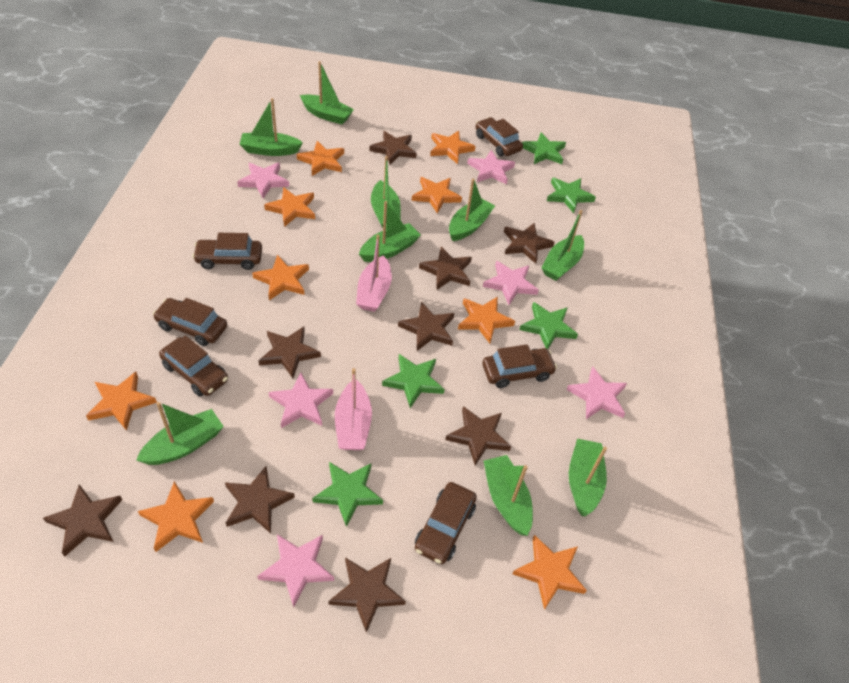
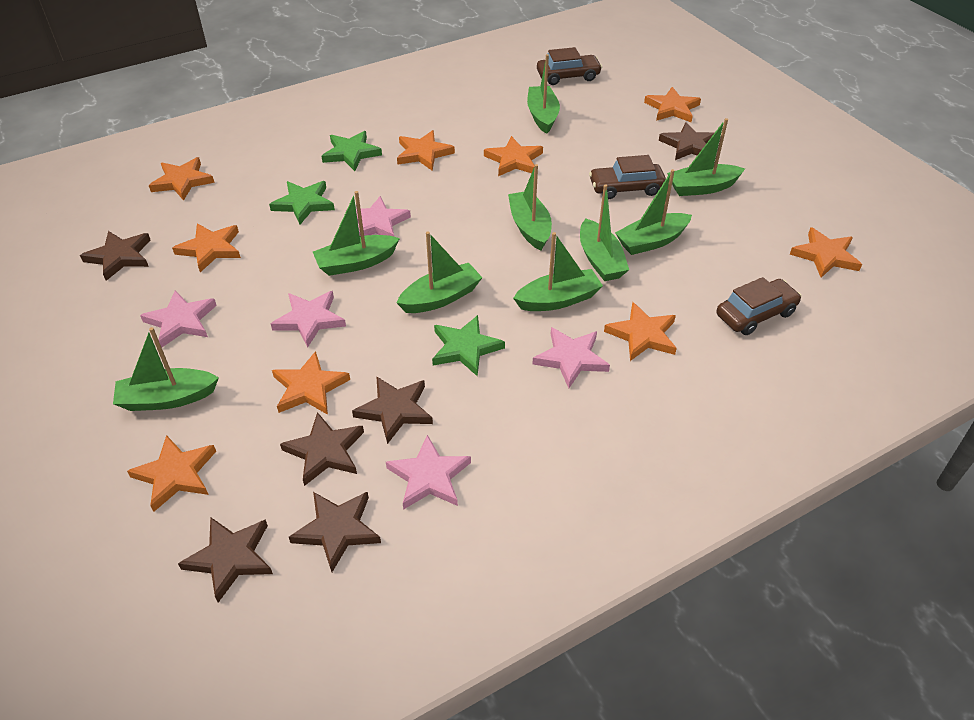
brown car: [153,298,227,346] [159,336,228,396] [192,233,262,270] [415,482,477,564] [476,117,523,157] [482,344,557,388] = 6 -> [537,47,602,85] [589,155,666,199] [717,277,802,335] = 3
brown star: [43,484,122,556] [225,466,295,534] [258,327,321,378] [328,557,406,633] [369,131,417,165] [398,302,454,351] [419,247,472,290] [445,406,511,466] [504,223,555,264] = 9 -> [80,231,150,281] [178,517,273,603] [280,412,364,486] [289,492,381,572] [352,376,433,444] [659,122,715,160] = 6
green star: [312,462,383,527] [382,354,444,408] [519,302,578,349] [522,132,566,164] [547,178,596,213] = 5 -> [269,181,335,224] [322,131,382,171] [432,315,505,376] = 3
pink boat: [335,368,372,450] [356,235,392,312] = 2 -> none = 0
pink star: [237,162,289,198] [257,534,334,607] [268,372,333,428] [467,150,515,185] [483,261,539,305] [567,367,627,419] = 6 -> [140,290,217,347] [271,291,346,348] [346,196,411,236] [386,435,471,510] [533,327,610,388] = 5

